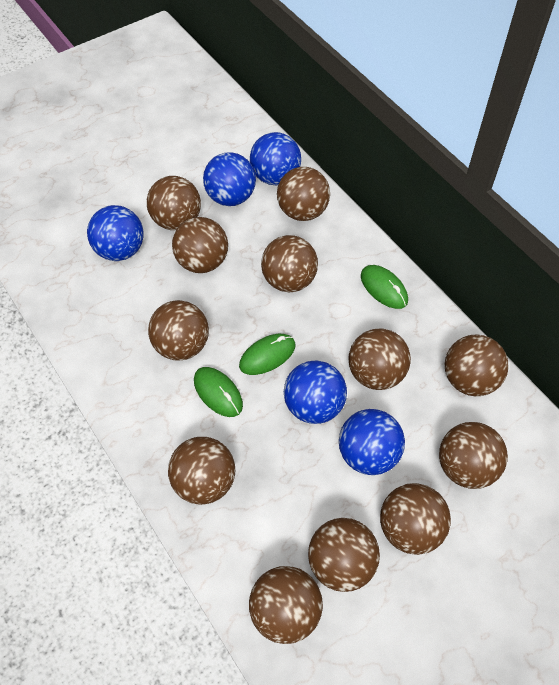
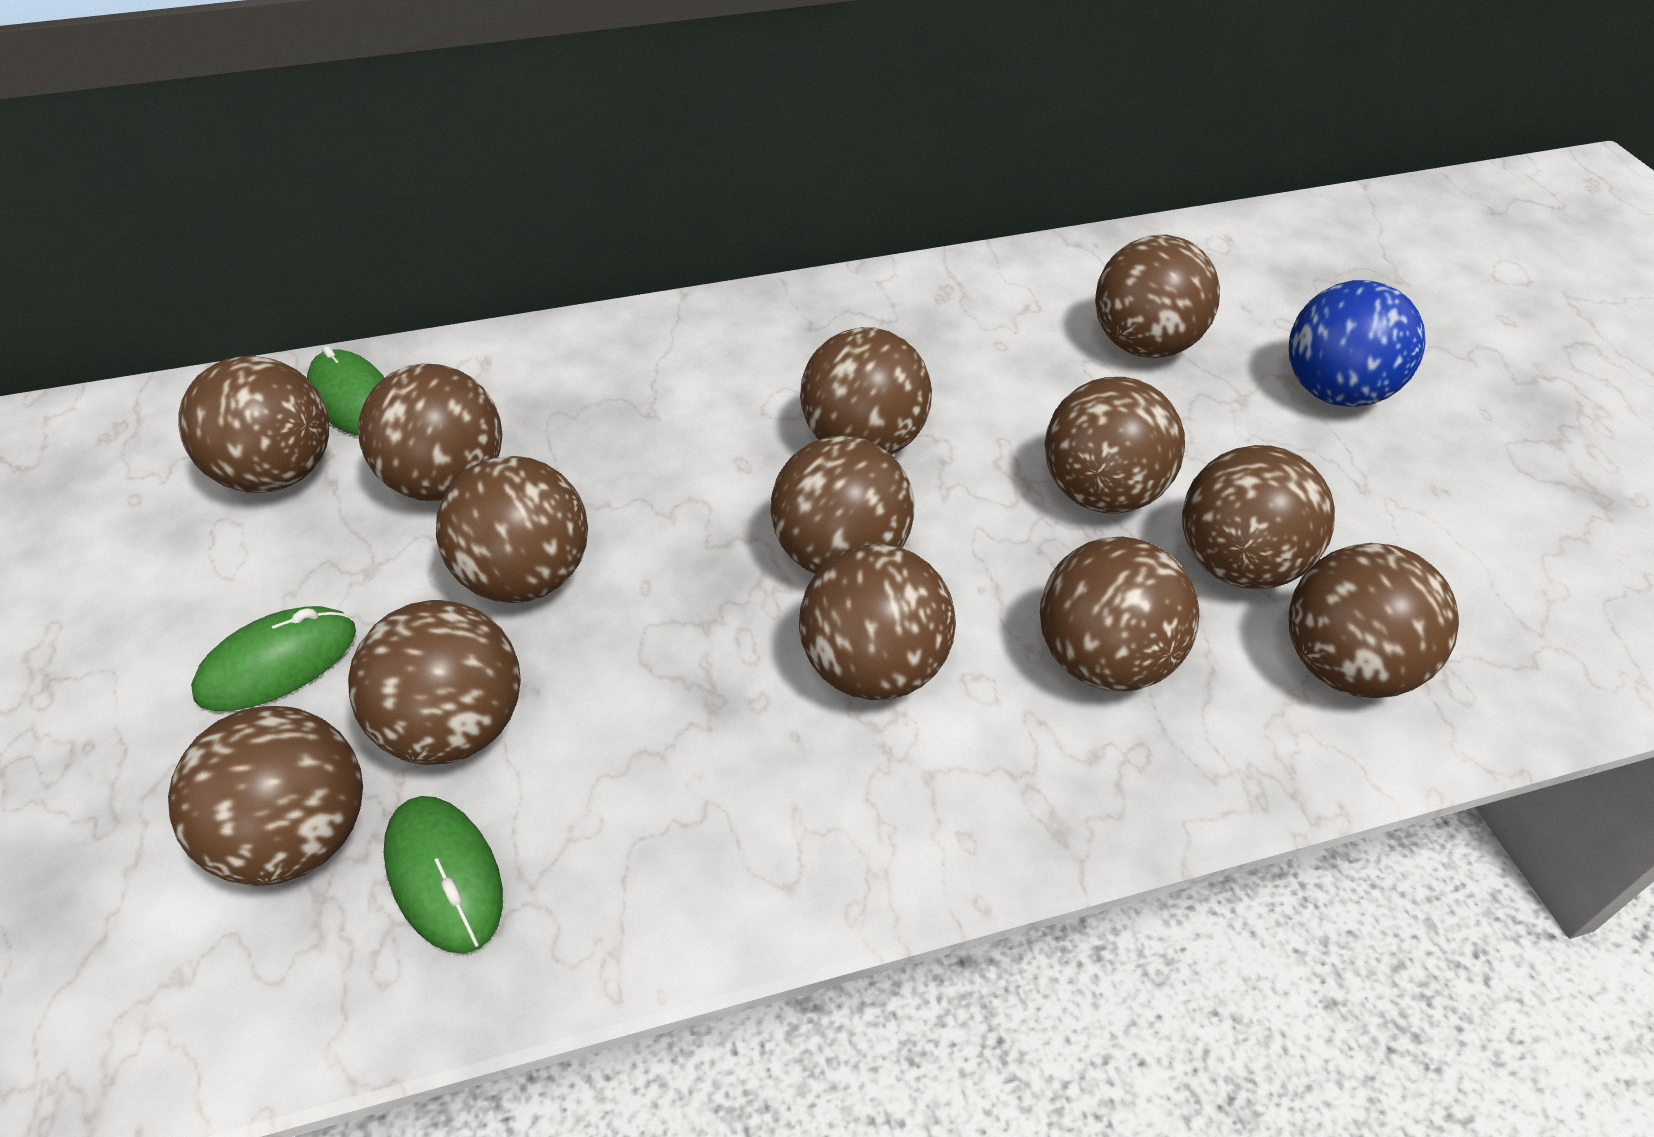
blue ball: [87,205,144,261] [203,152,256,206] [250,132,301,185] [284,361,347,424] [339,409,405,475] = 5 -> [1289,280,1425,407] = 1
brown ball: [147,176,201,230] [148,300,209,361] [168,437,235,505] [172,217,228,273] [249,566,323,644] [261,235,318,292] [277,167,330,221] [308,518,380,592] [349,328,411,390] [380,483,451,555] [439,422,508,489] [445,334,509,396] = 12 -> [168,706,363,886] [178,355,329,493] [348,600,521,765] [358,363,502,501] [436,456,588,603] [771,435,914,574] [799,544,956,700] [800,327,932,455] [1040,536,1199,691] [1045,377,1185,514] [1095,235,1220,358] [1182,445,1335,589] [1289,543,1459,698] = 13

